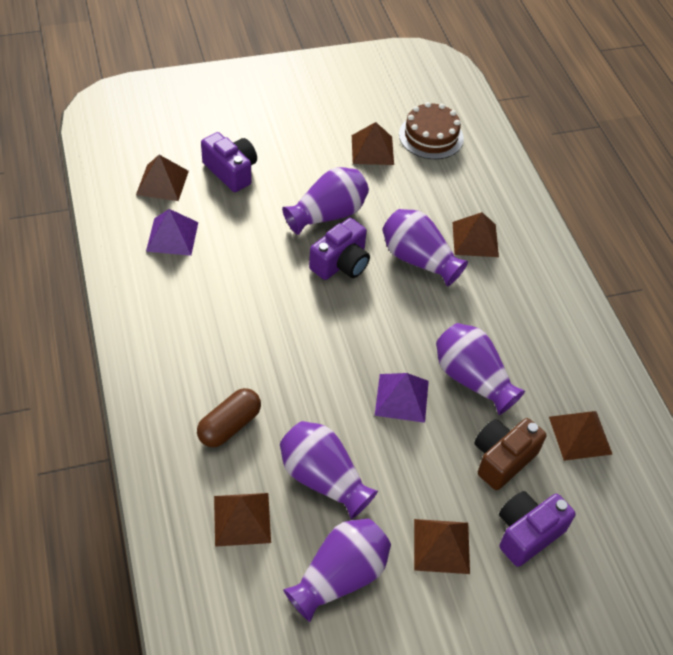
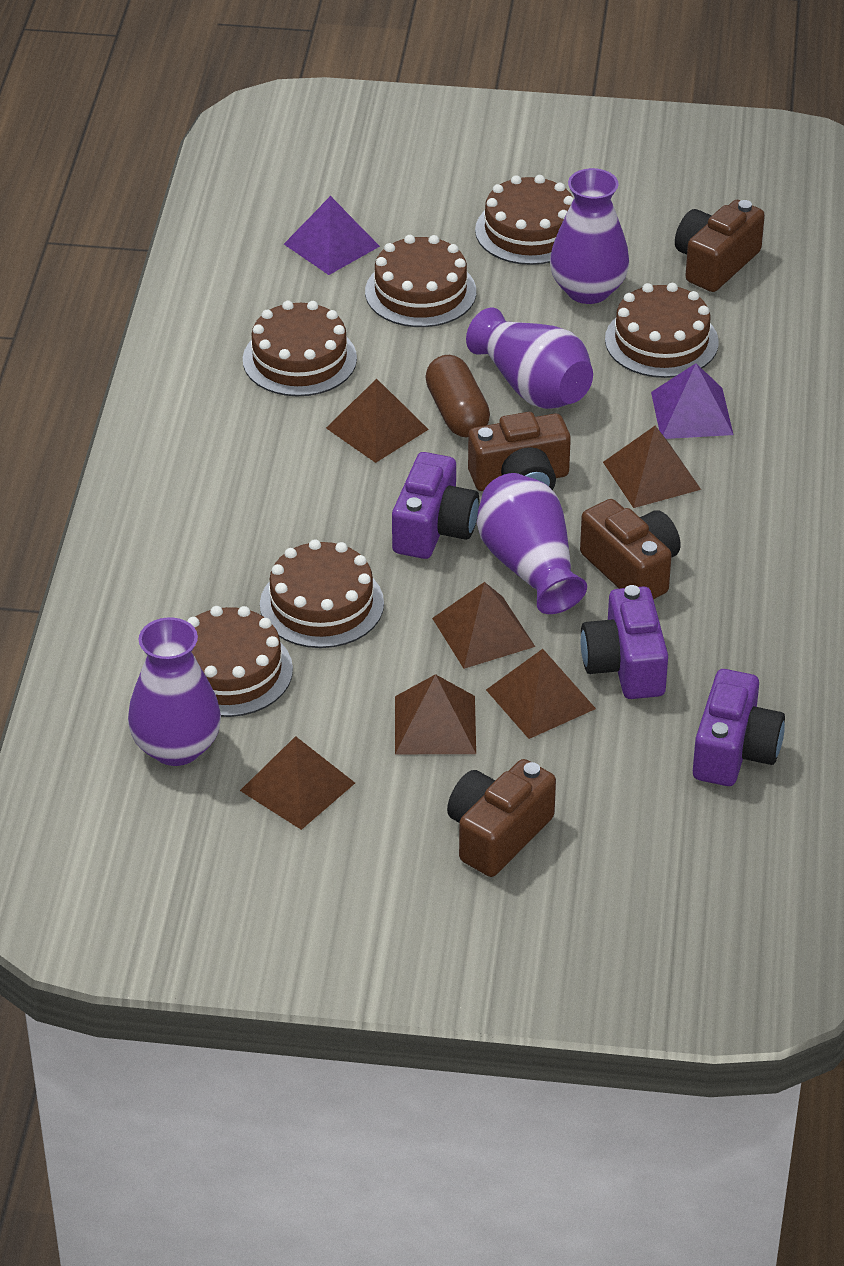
brown cake: [399,102,464,159] = 1 -> [187,606,293,717] [243,301,357,396] [260,539,384,648] [365,235,476,327] [475,175,574,265] [605,283,719,378] = 6
brown camera: [474,418,546,490] = 1 -> [447,759,556,877] [468,412,571,491] [580,499,681,599] [675,200,765,292] = 4
purple vase: [280,421,378,519] [282,167,369,235] [283,519,391,622] [382,209,468,287] [436,323,525,415] = 5 -> [128,617,221,766] [466,308,593,409] [477,473,587,614] [550,168,629,304] = 4

